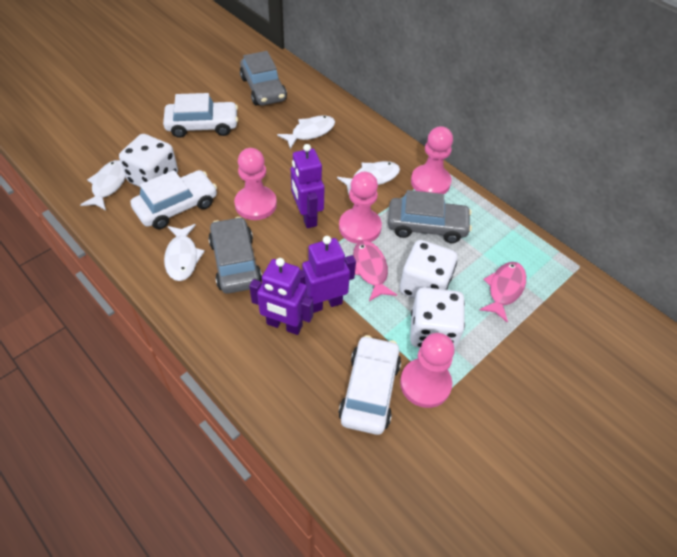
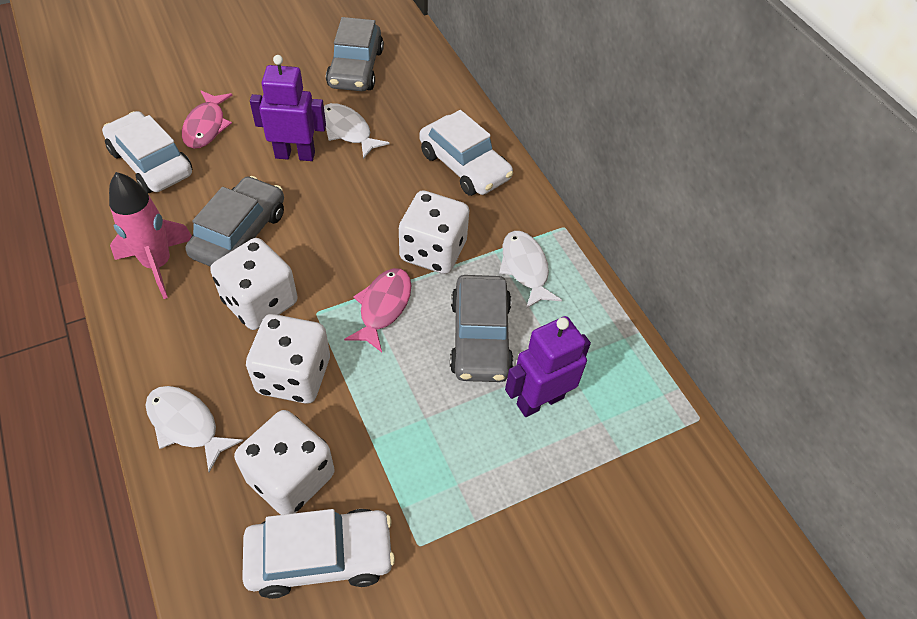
pink pawn: [234,148,277,220] [339,172,382,244] [400,333,455,408] [411,126,453,194] = 4 -> none = 0
pink rocket: none = 0 -> [109,172,192,299] = 1
purple robot: [249,258,313,335] [291,144,324,228] [300,236,356,313] = 3 -> [250,55,326,161] [505,316,591,417] = 2
white dice: [119,134,178,187] [400,240,458,298] [410,287,465,350] = 3 -> [210,238,297,330] [234,410,334,515] [246,314,330,404] [399,190,469,274] = 4
white fish: [80,160,126,210] [164,224,205,281] [277,115,335,149] [337,161,400,195] = 4 -> [145,386,243,472] [324,103,390,159] [499,231,562,309] = 3

